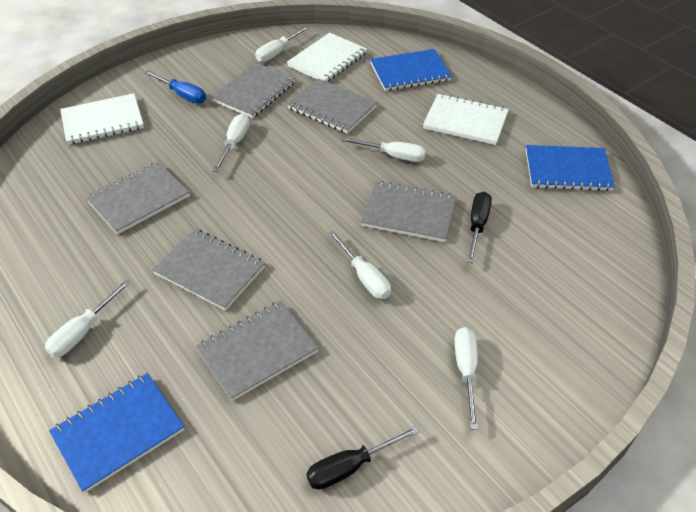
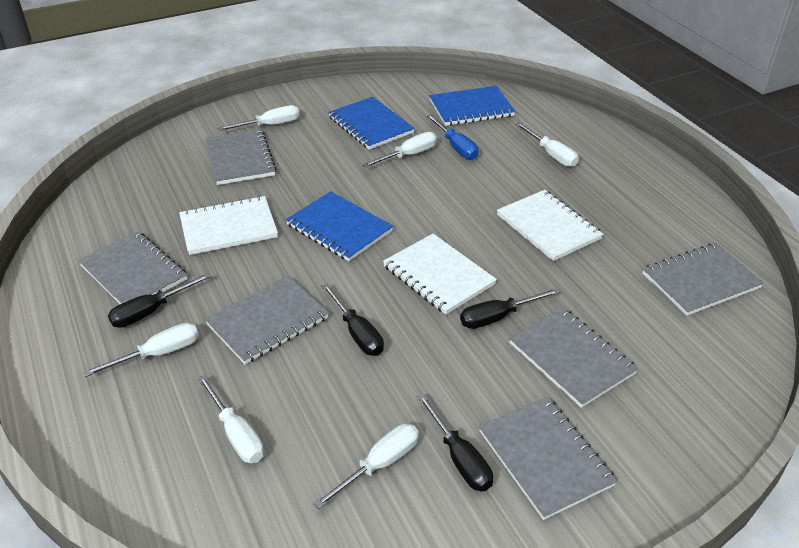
black screwdriver: [306,426,420,490] [467,192,492,263] = 2 -> [108,273,211,328] [322,283,384,356] [417,393,493,491] [460,288,560,329] = 4

